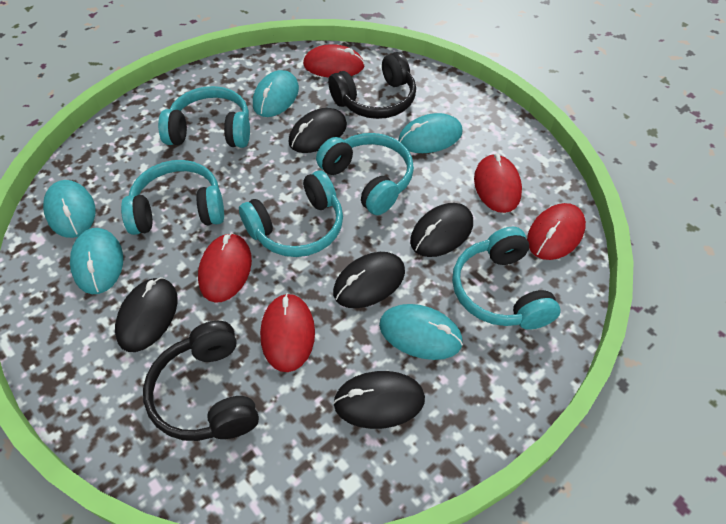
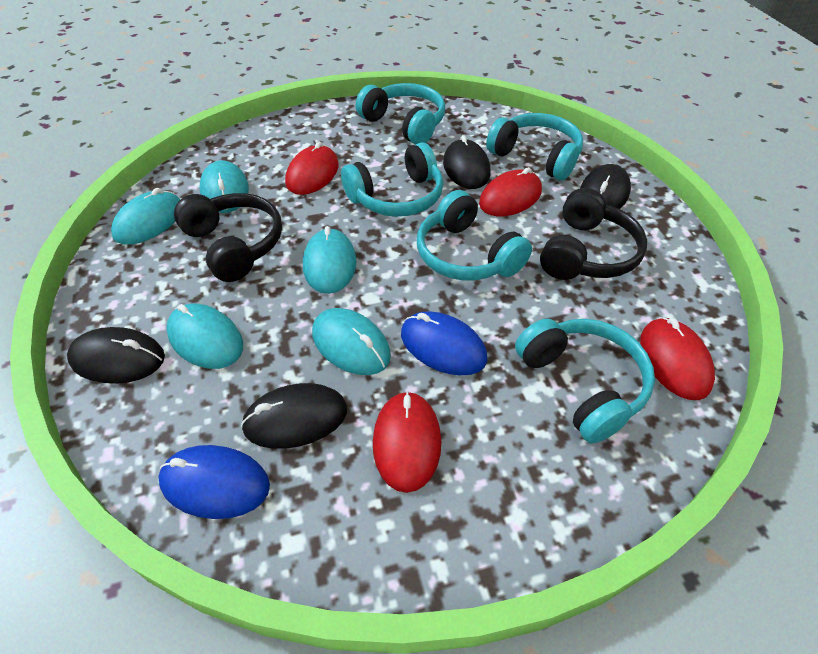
black mouse: [115,277,178,352] [289,108,347,153] [333,252,405,308] [333,371,425,429] [410,203,473,257] = 5 -> [67,327,165,384] [241,383,347,449] [443,135,491,189] [580,164,631,209] = 4
blue mouse: none = 0 -> [158,445,270,519] [401,311,487,375] = 2
red mouse: [198,233,252,303] [260,293,315,372] [303,44,365,78] [474,153,522,213] [527,203,586,260] = 5 -> [285,141,339,195] [373,391,441,493] [479,167,542,216] [640,317,715,400] = 4

